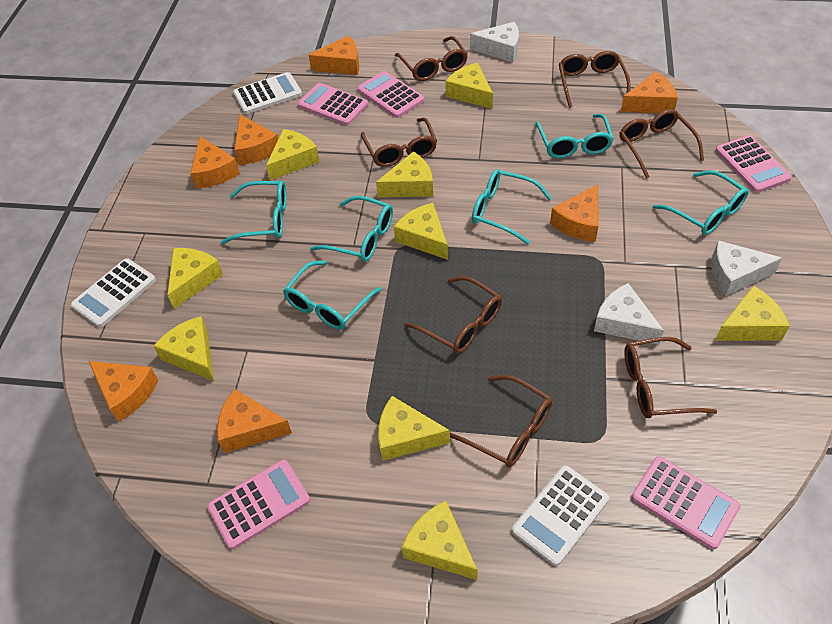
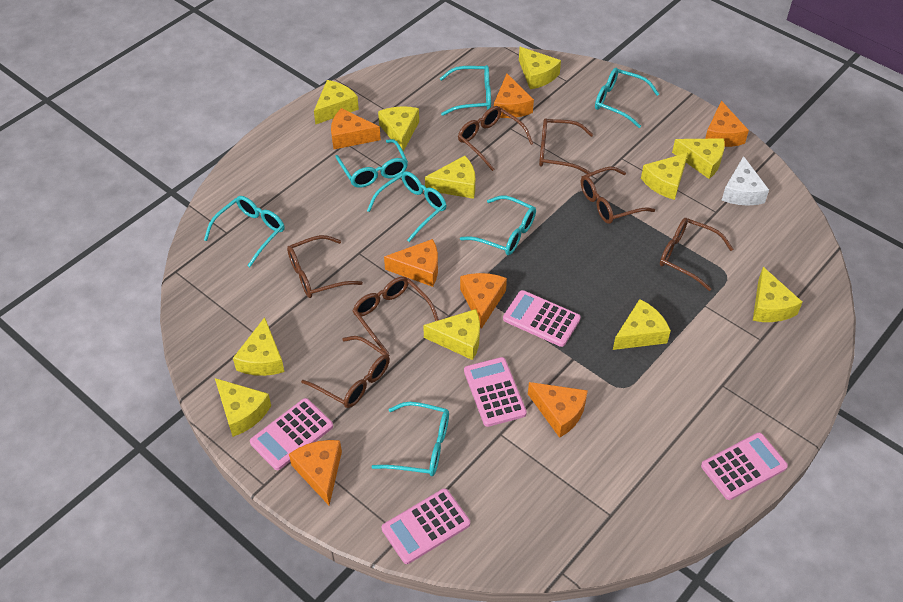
turquoise glasses: [220,181,287,245] [283,260,382,330] [310,196,393,262] [472,169,552,245] [536,114,614,159] [653,170,749,235] = 6 -> [204,196,285,267] [335,139,408,188] [367,171,446,242] [371,402,449,476] [440,65,491,116] [460,196,536,255] [595,68,659,128] = 7
white calculator: [71,258,156,327] [233,72,302,114] [512,465,609,566] = 3 -> none = 0
white cheese: [470,22,519,62] [594,283,664,345] [711,240,782,296] = 3 -> [721,156,769,205] = 1
yellow cheese: [153,316,214,381] [167,248,223,309] [266,129,320,181] [376,151,433,197] [378,396,450,461] [394,203,448,260] [402,501,478,580] [445,63,493,109] [715,286,790,341] = 9 -> [215,378,271,437] [233,317,285,376] [314,80,359,124] [378,106,419,152] [423,309,480,360] [425,156,475,199] [519,47,561,89] [613,299,671,350] [641,153,688,200] [672,138,725,179] [753,267,803,322] = 11

